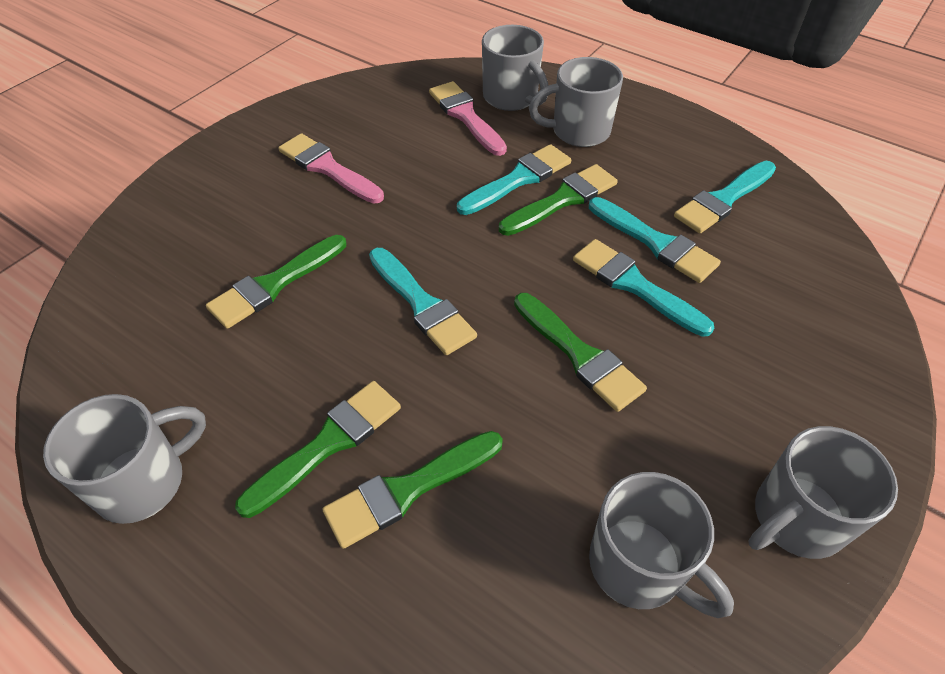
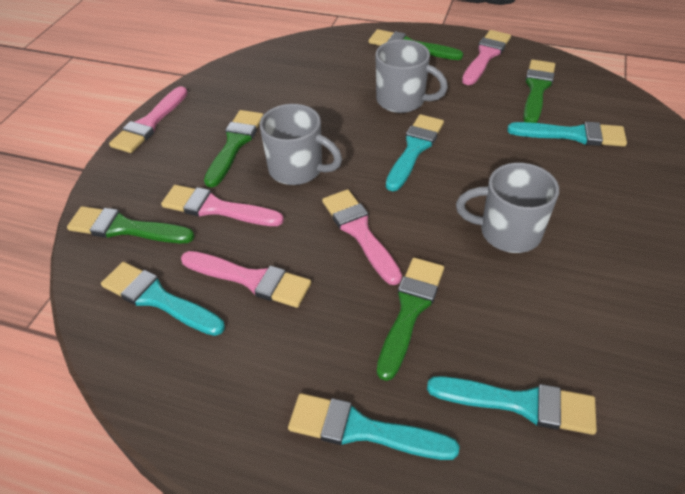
grey mug: [43,394,206,524] [482,25,548,111] [529,57,623,147] [589,472,734,618] [749,426,898,559] = 5 -> [260,104,342,185] [375,39,448,113] [456,163,559,253] = 3
pink brush: [278,133,384,204] [429,81,507,156] = 2 -> [109,86,188,153] [161,185,284,226] [181,251,311,308] [322,189,402,285] [462,30,511,85] = 5

